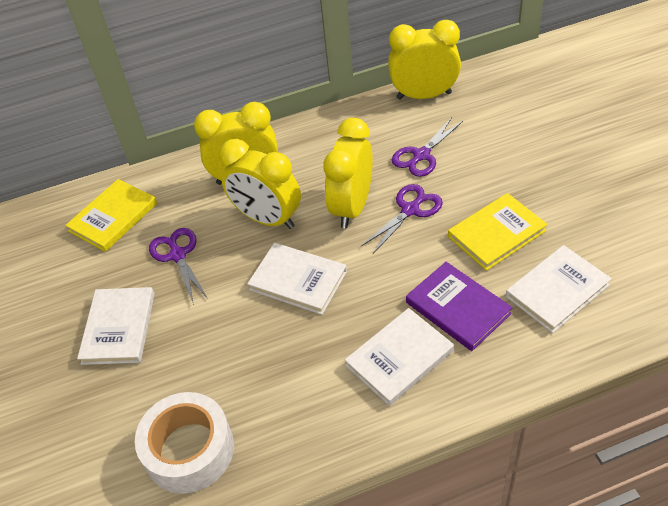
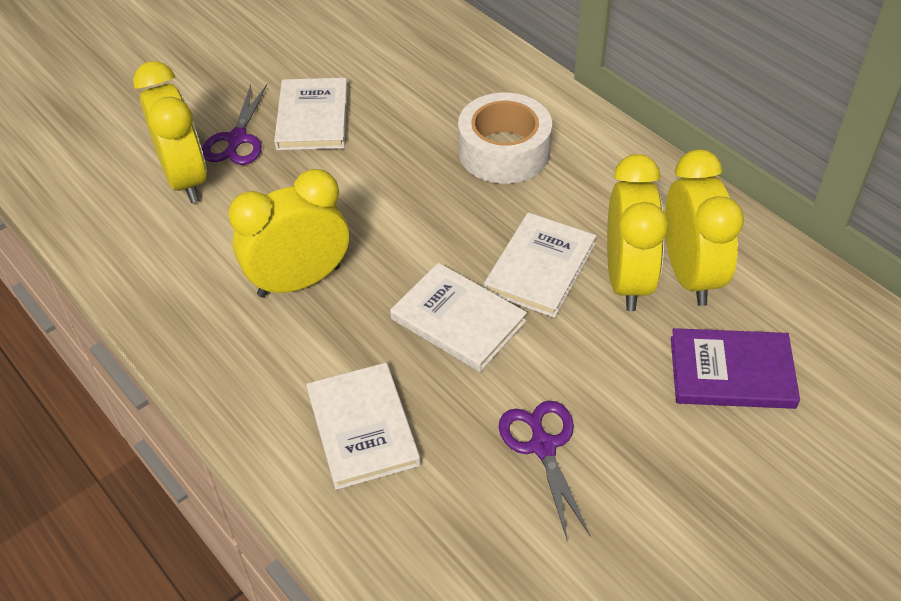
purple scissors: [149,228,208,305] [361,184,443,254] [392,117,463,177] = 3 -> [202,84,267,165] [499,401,590,539] = 2
yellow book: [65,179,157,252] [448,193,548,271] = 2 -> none = 0

